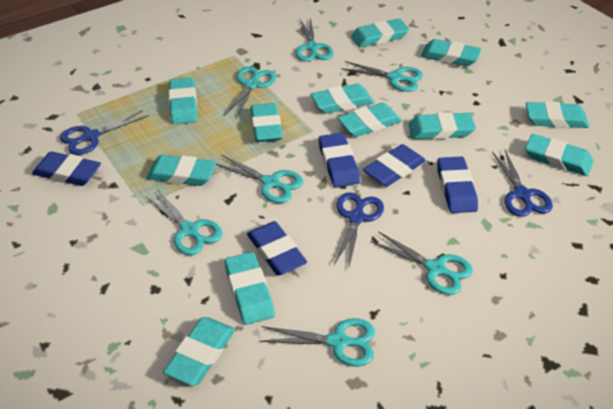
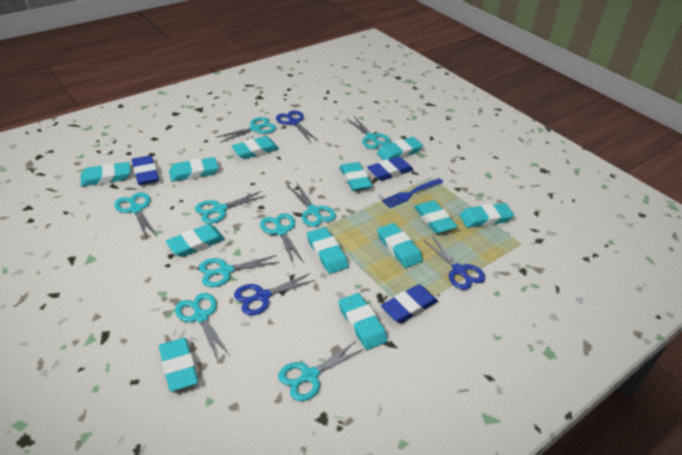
blue eraser: [32,151,101,186] [247,221,307,275] [319,133,360,187] [363,144,426,187] [437,157,478,213] = 5 -> [132,155,159,185] [367,156,413,181] [381,284,438,323] = 3
blue fork: none = 0 -> [382,178,443,208] = 1
turquoise scissors: [145,189,222,255] [215,154,303,203] [224,67,276,118] [259,318,375,366] [295,17,334,62] [341,61,423,92] [370,231,473,295] = 7 -> [114,192,158,240] [175,293,230,361] [195,191,265,224] [199,255,280,287] [217,117,276,143] [260,213,304,263] [278,341,364,401] [287,182,336,227] [347,116,391,149] = 9

